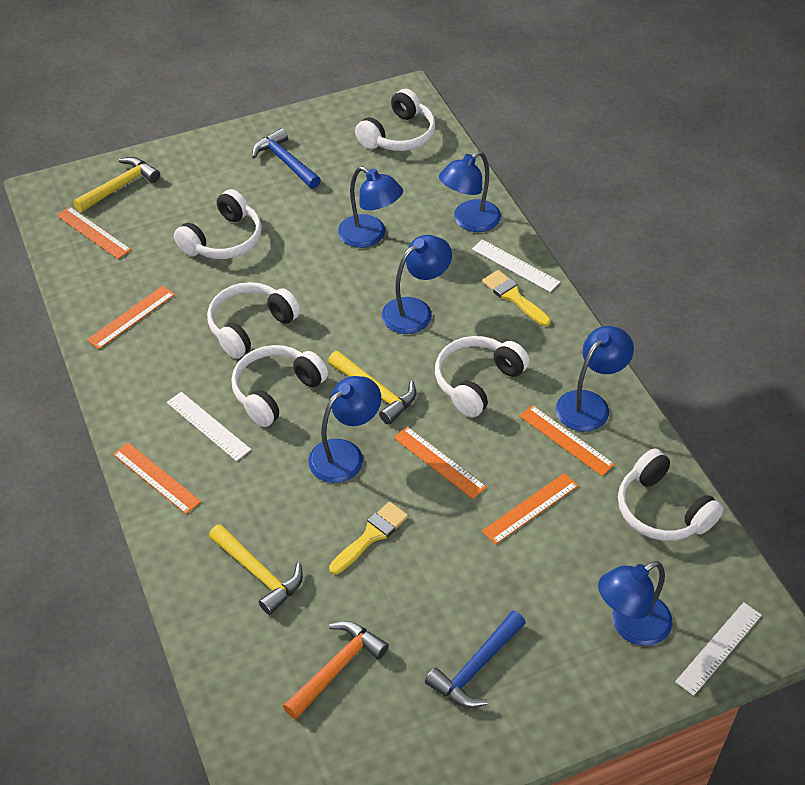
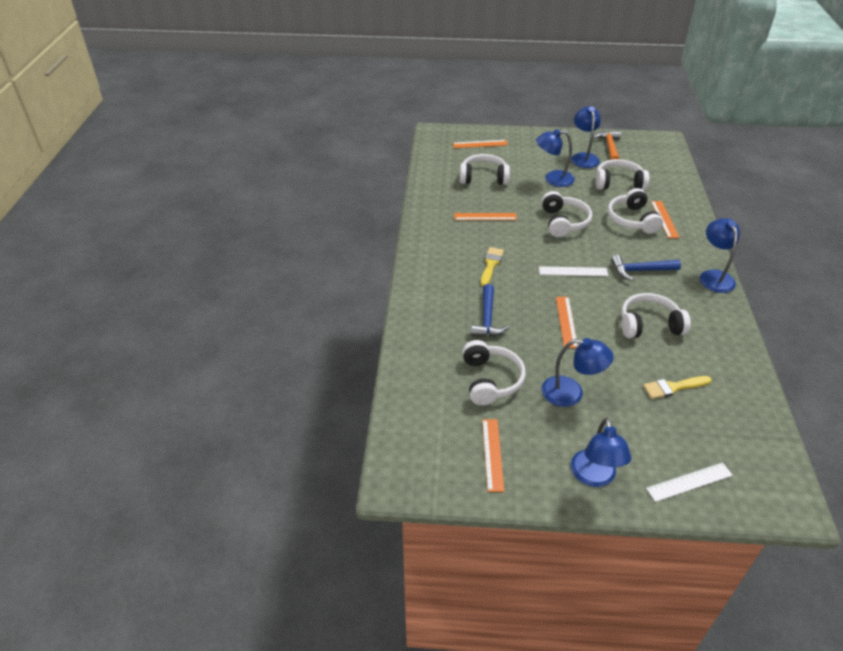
blue lamp: [308,376,381,483] [338,166,403,248] [382,235,452,334] [439,151,501,232] [556,326,634,432] [598,561,673,646] = 6 -> [536,129,575,187] [542,338,614,407] [571,106,601,168] [571,418,632,487] [700,218,740,293] = 5
orange ruler: [57,207,131,259] [87,286,175,349] [113,442,201,514] [394,426,487,499] [482,473,578,545] [520,405,615,476] = 6 -> [453,140,508,148] [454,213,517,220] [482,419,504,492] [556,297,578,348] [651,201,680,238] = 5
white ruler: [167,392,251,461] [472,239,560,292] [675,602,762,696] = 3 -> [539,266,608,276] [646,463,733,502] = 2
yellow hammer: [73,157,160,213] [209,524,303,615] [328,351,416,425] = 3 -> none = 0

